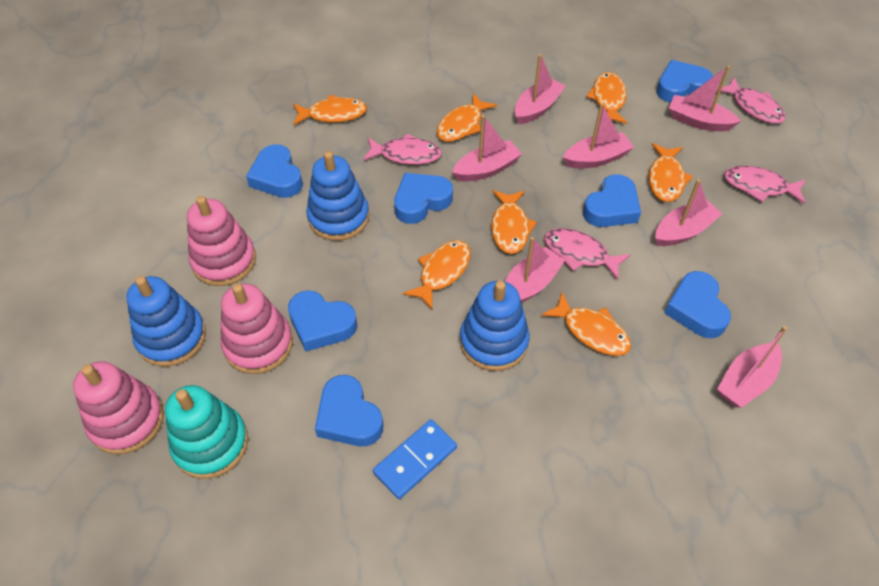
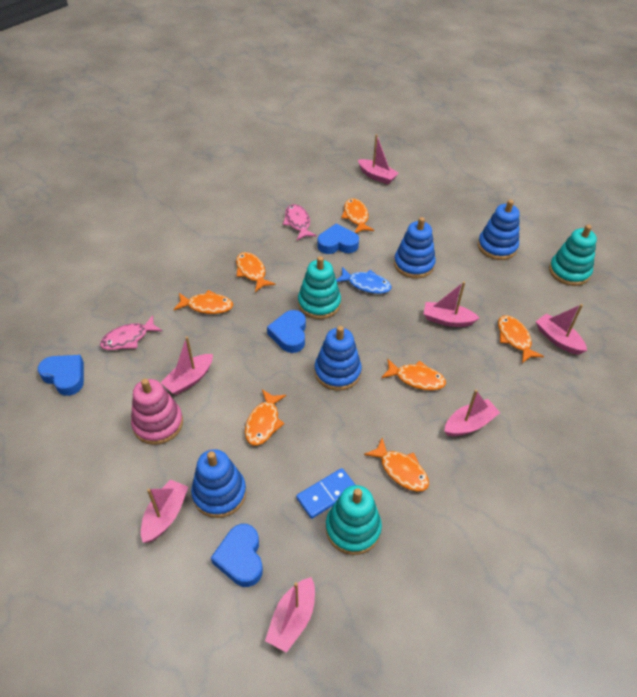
blue fish: none = 0 -> [336,267,392,294] = 1
blue heart: [246,144,303,198] [288,290,357,352] [315,375,383,446] [394,173,453,224] [583,174,641,227] [656,60,713,102] [664,271,731,338] = 7 -> [38,355,84,396] [211,524,263,587] [267,310,306,353] [317,224,359,254] = 4
blue stacking toy: [126,276,206,367] [306,151,369,241] [460,280,530,371] = 3 -> [191,449,246,518] [315,326,362,391] [394,217,436,279] [478,200,520,260] = 4
pink fish: [363,133,442,165] [544,228,630,280] [717,77,786,124] [724,166,806,204] = 4 -> [100,315,162,350] [283,204,317,240] = 2
pink stacking toy: [73,361,164,455] [187,196,256,286] [221,283,293,374] = 3 -> [131,379,183,445] = 1
turquoise stacking toy: [165,385,248,479] = 1 -> [298,256,341,319] [326,485,382,555] [549,225,597,286] = 3

